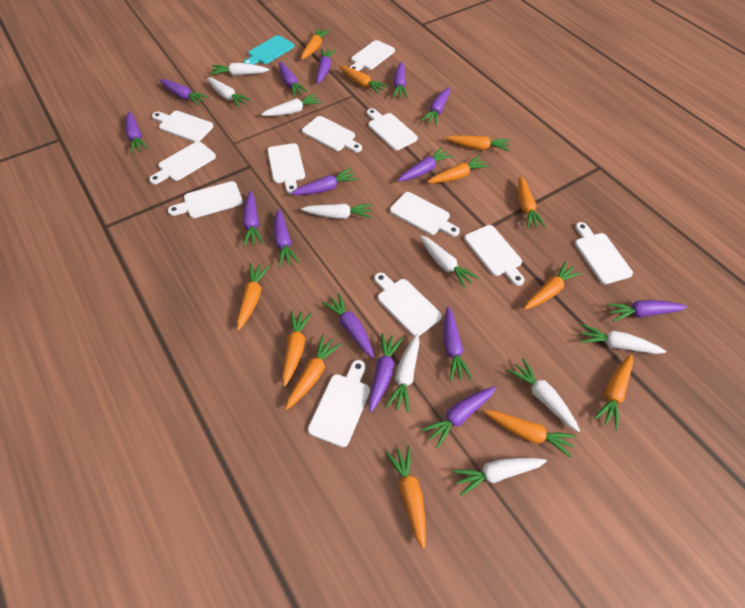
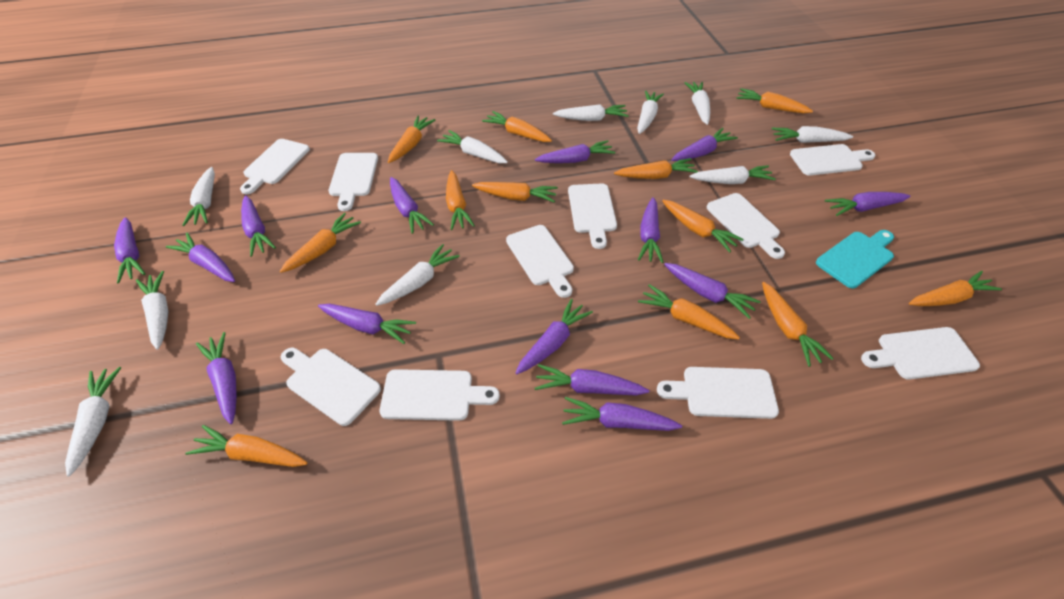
purple carrot: [126,111,149,154] [160,79,209,106] [243,191,264,247] [274,209,299,267] [279,61,308,97] [291,168,358,195] [316,48,336,84] [322,293,374,358] [369,333,403,412] [392,61,408,98] [398,147,453,182] [421,87,450,125] [421,386,496,449] [444,306,472,381] [606,300,687,322] = 15 -> [114,217,145,283] [166,233,235,282] [196,332,237,424] [241,195,276,257] [318,304,416,344] [390,177,434,234] [515,299,593,374] [535,140,615,163] [535,364,650,395] [562,397,682,431] [638,197,663,263] [664,263,761,319] [671,128,738,161] [825,192,911,216] = 14
white carrot: [207,77,251,108] [210,63,269,76] [261,94,322,116] [301,203,372,219] [385,334,420,413] [420,235,479,288] [453,458,547,496] [507,358,580,432] [580,324,666,354] = 9 -> [65,367,121,477] [136,271,169,350] [182,167,215,226] [375,244,460,306] [437,130,508,163] [553,104,629,121] [637,90,664,134] [684,82,710,125] [690,165,776,184] [772,126,853,143] = 10
white cutting board: [149,141,216,184] [152,111,213,142] [168,181,243,218] [267,143,305,194] [302,116,362,152] [308,360,370,447] [349,40,395,71] [367,108,418,150] [374,273,442,336] [390,192,460,237] [464,225,525,286] [575,222,633,284] = 12 -> [240,139,310,194] [281,348,381,426] [329,153,378,211] [380,369,500,421] [506,225,574,298] [568,183,617,249] [657,367,779,419] [707,193,785,259] [790,144,875,176] [861,327,980,380] = 10

